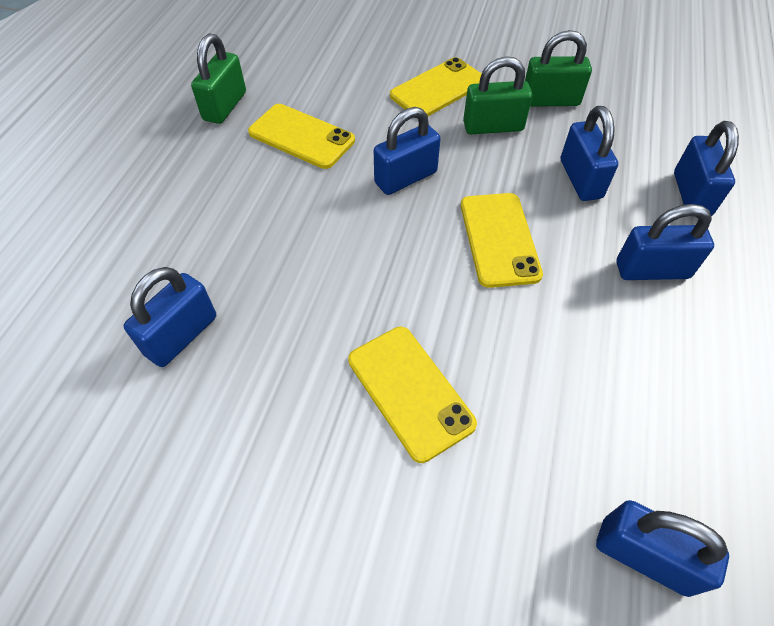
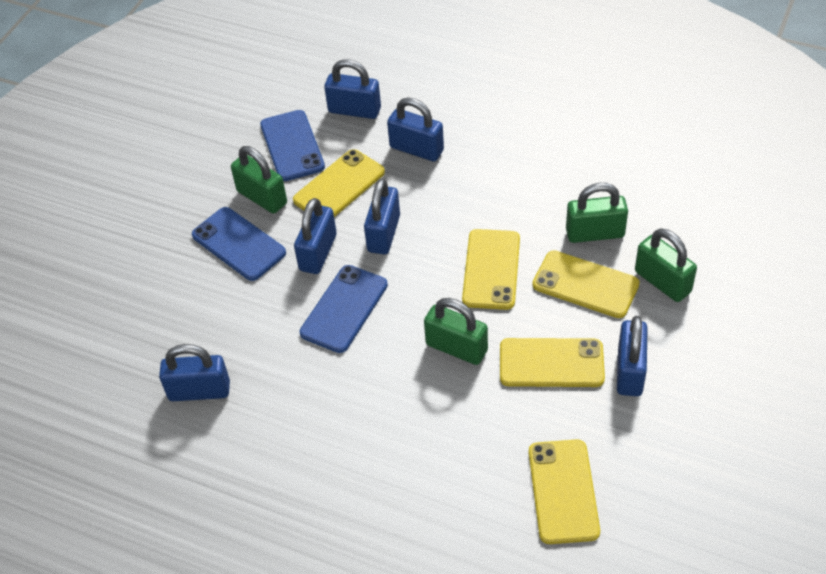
blue phone: none = 0 -> [192,207,286,281] [260,110,325,181] [300,265,388,353] = 3
green padlock: [191,33,246,124] [463,56,532,134] [525,30,592,107] = 3 -> [231,146,287,214] [424,298,488,365] [566,183,628,243] [635,228,697,302] = 4
yellow phone: [248,104,355,169] [348,327,477,463] [390,57,482,116] [461,193,543,288] = 4 -> [293,149,385,217] [462,229,520,310] [500,338,605,387] [529,439,600,544] [532,251,640,318] = 5

